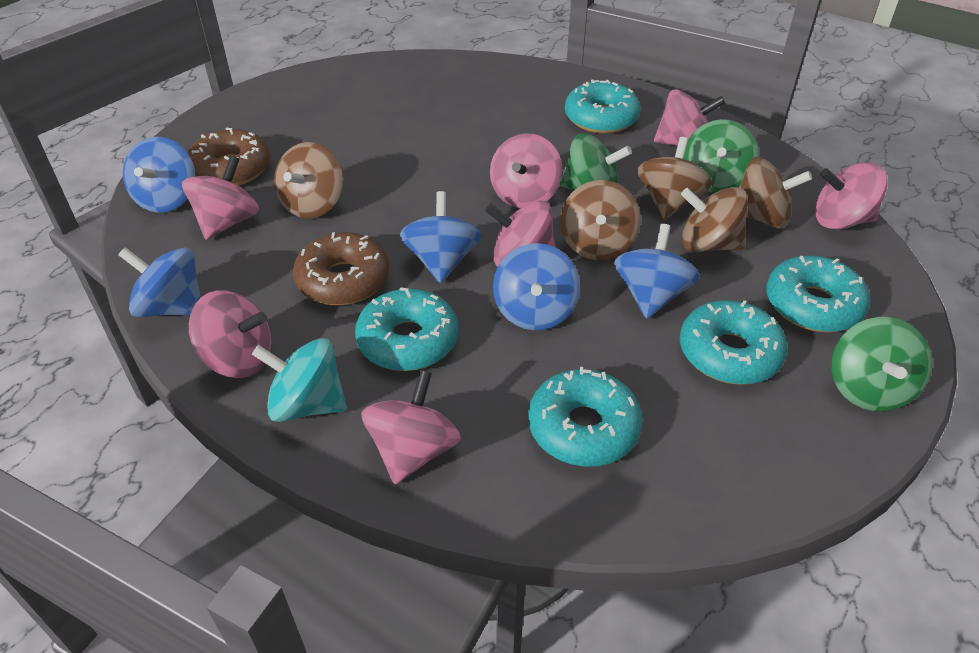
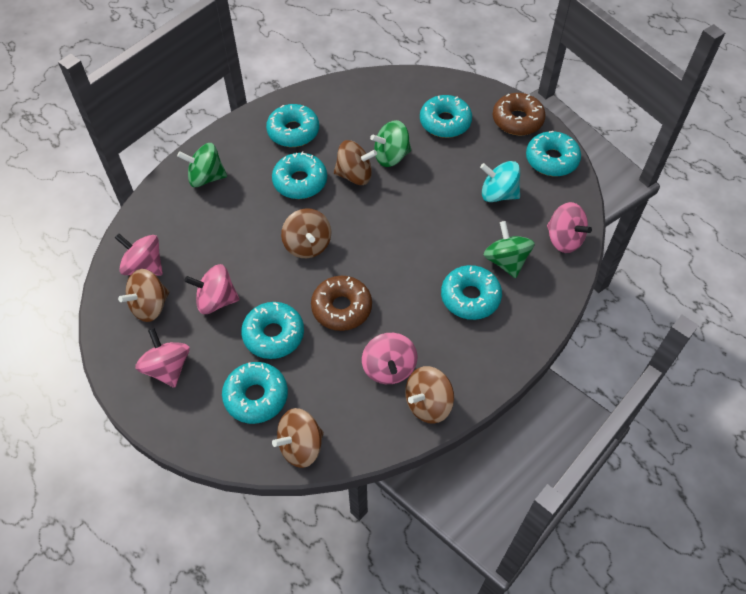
blue spinning top: [118,247,201,317] [123,137,195,213] [400,191,482,283] [493,243,580,330] [614,224,700,319] = 5 -> none = 0
pink spinning top: [182,156,259,240] [189,290,271,378] [361,370,461,484] [485,200,556,267] [490,133,563,208] [654,89,725,146] [815,162,888,230] = 7 -> [115,234,163,276] [135,328,190,388] [185,264,239,314] [362,333,417,384] [547,202,592,253] = 5
turquoise donut: [355,287,458,371] [528,367,643,467] [565,80,641,134] [680,300,788,385] [766,256,870,332] = 5 -> [222,362,288,424] [241,302,304,359] [266,104,319,147] [272,152,327,199] [420,95,472,138] [441,265,502,320] [526,131,581,176] = 7

